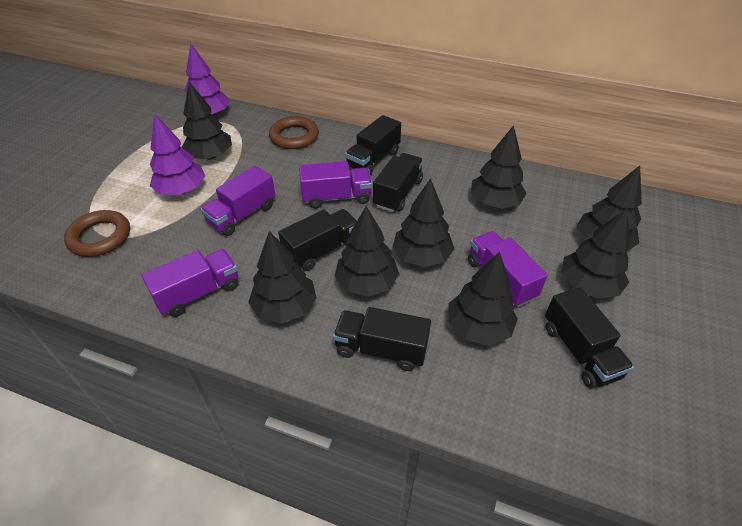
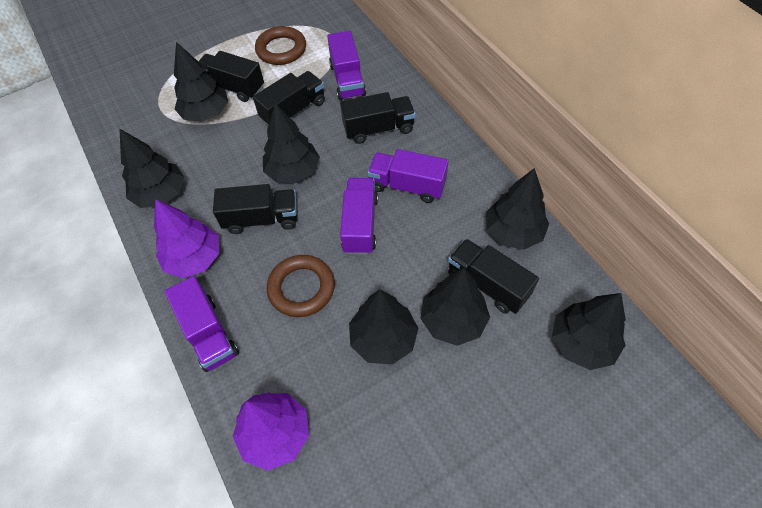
black tree: [181,82,232,160] [248,231,317,324] [334,206,399,297] [393,178,454,267] [448,252,518,346] [471,125,527,209] [561,208,630,299] [577,166,642,252] = 8 -> [119,128,184,208] [174,42,228,122] [263,103,320,183] [349,289,419,365] [420,268,490,346] [486,168,549,250] [552,293,626,370] = 7

